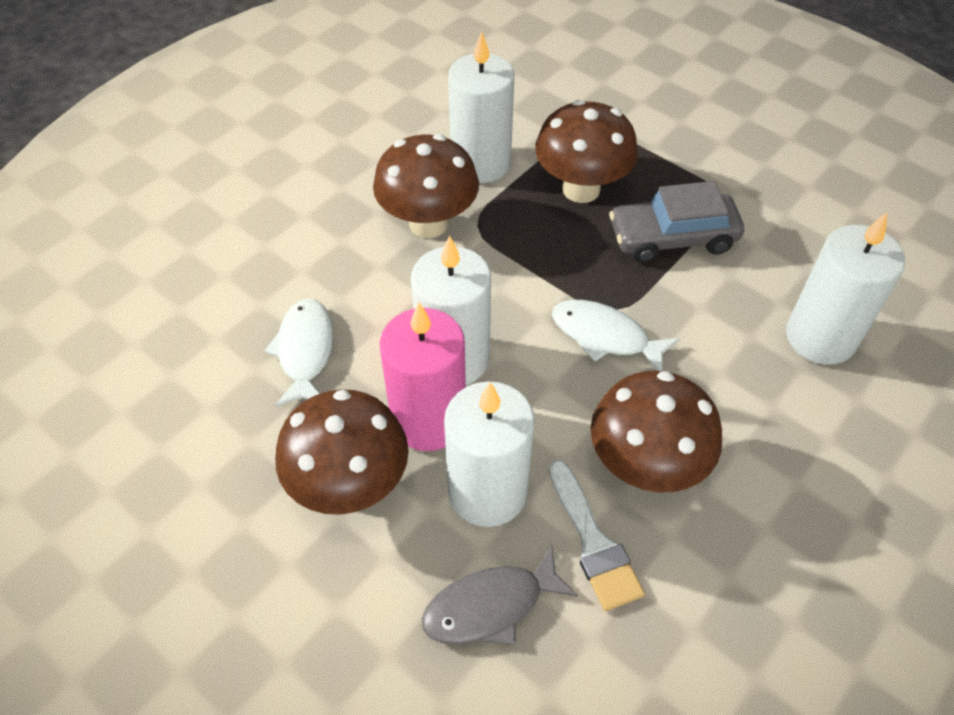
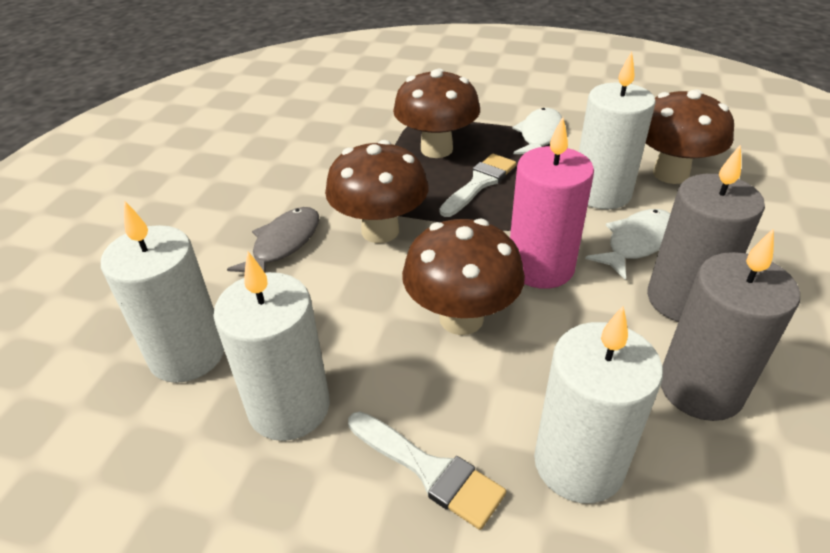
grey candle: none = 0 -> [647,144,765,322] [661,228,800,421] = 2
grey car: [609,181,744,263] = 1 -> none = 0
white brush: [549,460,645,611] = 1 -> [348,412,506,530] [440,154,516,217] = 2

